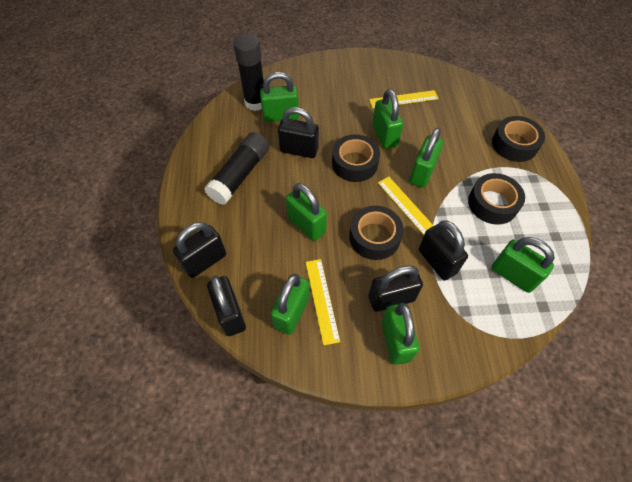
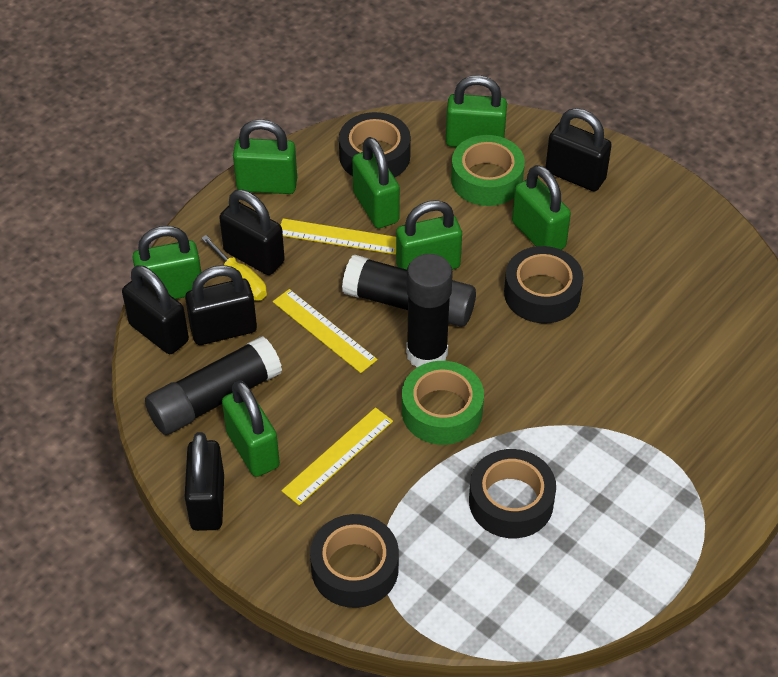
black glue stick: [204,132,269,205] [233,34,264,111] = 2 -> [145,336,282,435] [342,254,476,327] [406,254,453,367] = 3
green tape: none = 0 -> [402,361,484,445] [451,135,525,206] = 2
yellow screwdriver: none = 0 -> [201,235,267,301] = 1

